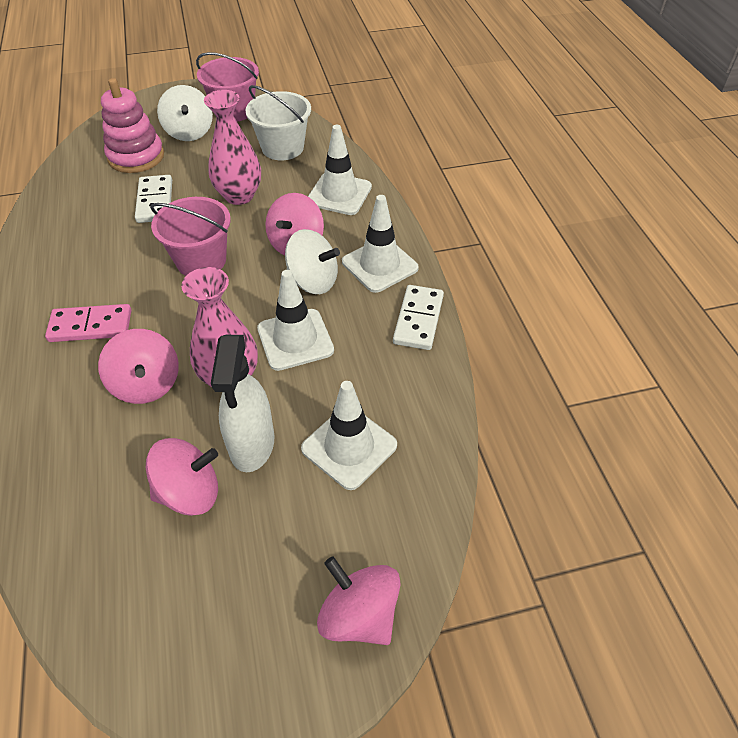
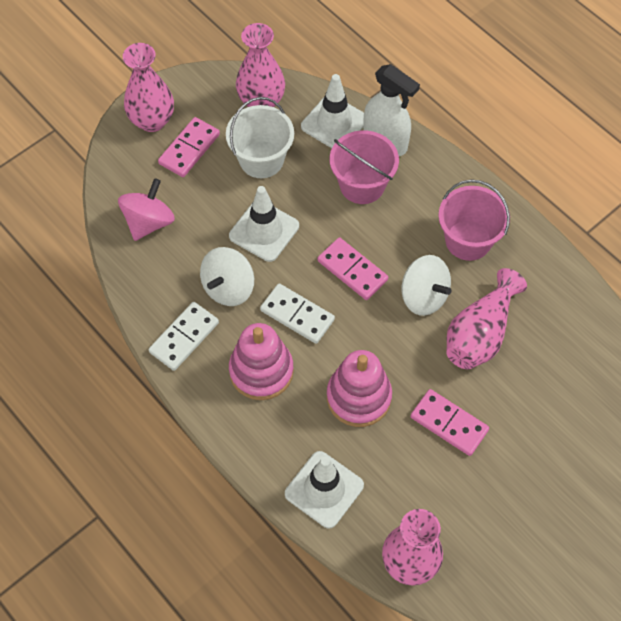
pink domino: [45,304,131,342] = 1 -> [158,117,220,177] [318,237,388,300] [411,389,489,456] = 3
pink spinning top: [98,329,179,404] [146,438,218,516] [265,193,324,255] [317,556,401,645] = 4 -> [118,178,175,241] = 1
pink stacking toy: [101,78,164,173] = 1 -> [229,323,294,400] [327,350,392,427] = 2
pink vase: [181,267,258,387] [204,90,261,205] = 2 -> [123,43,174,132] [236,23,285,107] [382,509,443,586] [447,268,527,369] = 4
white traffic cone: [257,270,334,371] [301,381,397,490] [308,125,372,215] [342,195,419,293] = 4 -> [229,186,299,262] [285,451,364,528] [301,74,364,148] = 3

